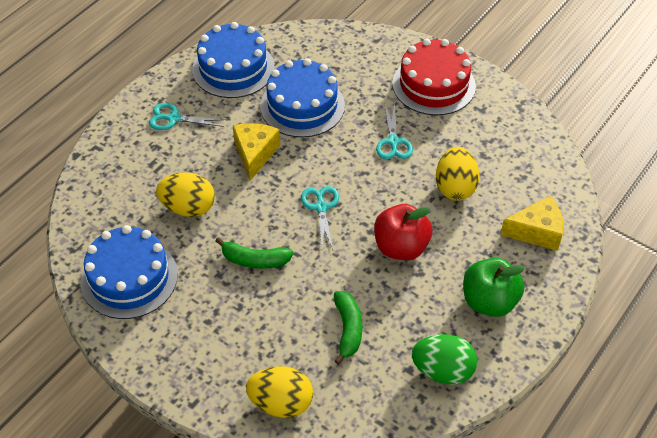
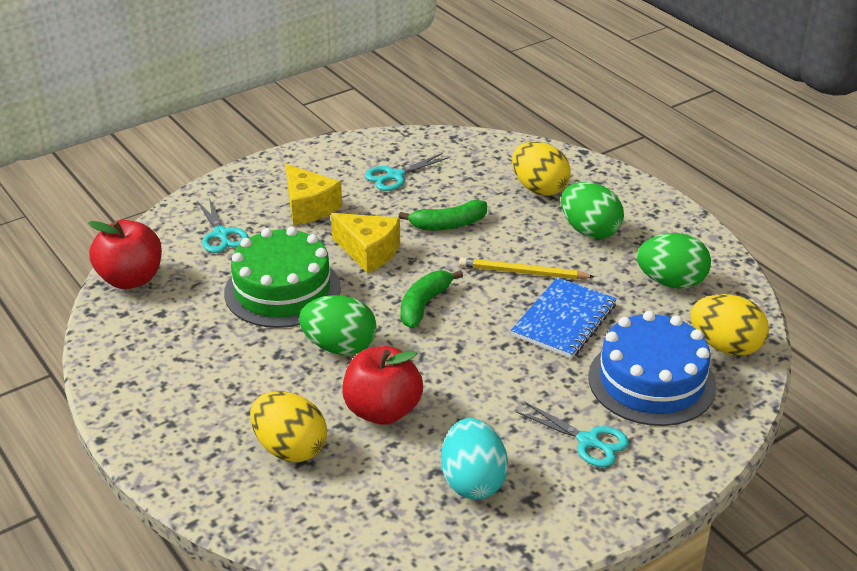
blue cake: [81,225,178,319] [192,22,274,98] [260,58,345,137] = 3 -> [588,311,716,426] = 1
blue notebook: none = 0 -> [511,277,617,359] = 1
green apple: [463,258,525,317] = 1 -> none = 0
green cake: none = 0 -> [224,227,341,328] = 1
green egg: [412,334,477,385] = 1 -> [299,295,377,355] [561,182,624,239] [637,233,711,289] = 3
red apple: [374,204,432,260] = 1 -> [88,220,162,289] [342,346,423,425] = 2
red cake: [392,39,476,115] = 1 -> none = 0
turquoise egg: none = 0 -> [441,418,508,500] = 1
yellow pencil: none = 0 -> [459,258,595,279] = 1

